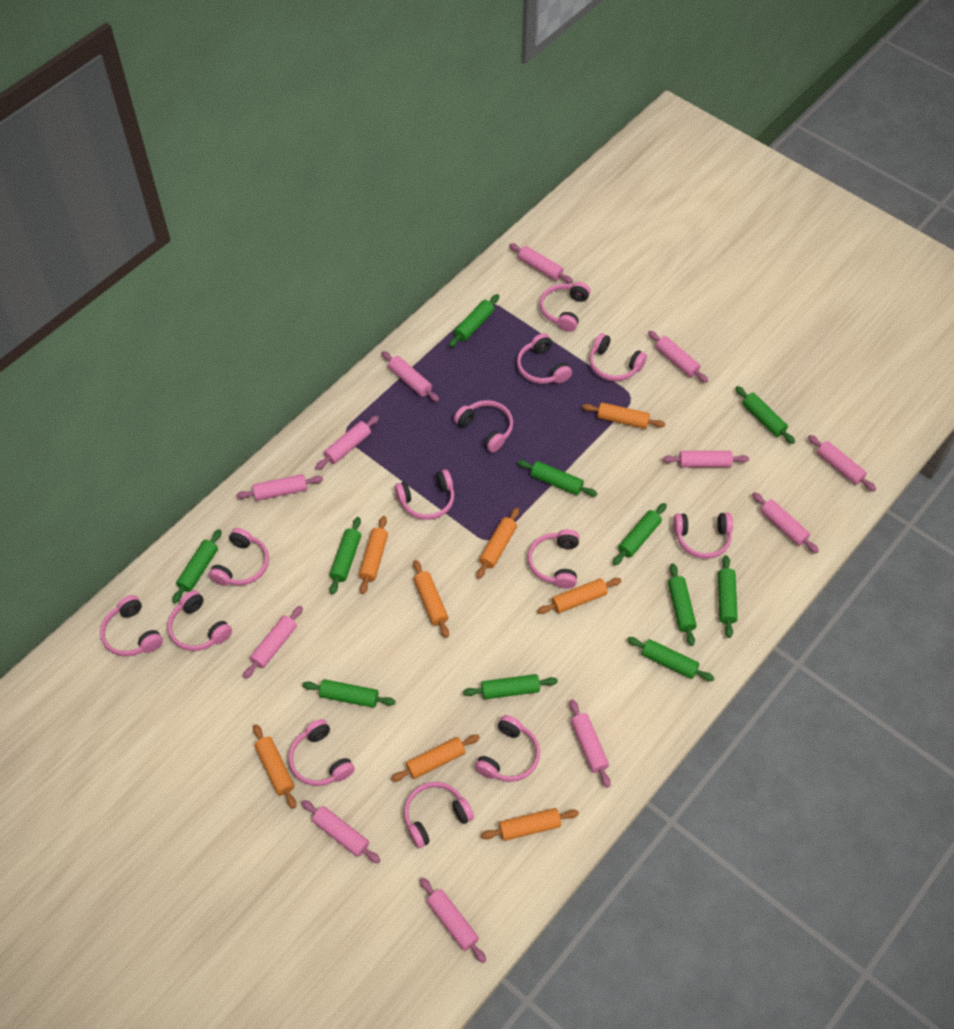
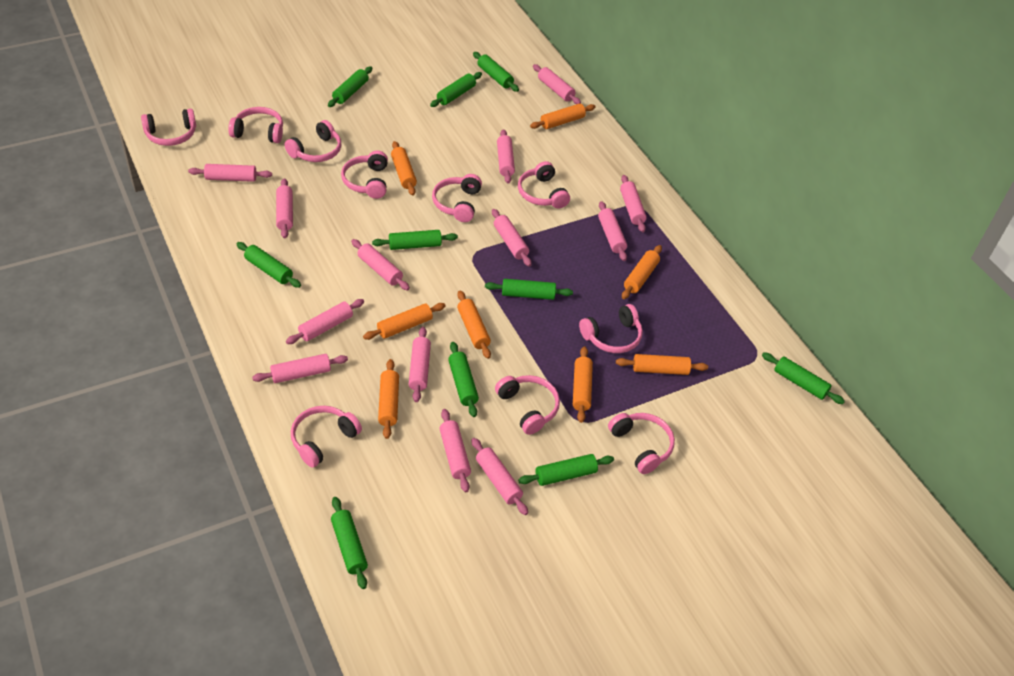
green rolling pin: [172,529,222,603] [302,679,396,708] [329,517,361,595] [449,294,499,347] [463,674,558,699] [517,460,598,497] [613,503,667,565] [627,637,714,681] [668,563,697,646] [718,555,738,638] [735,386,795,444] = 11 -> [236,242,301,288] [328,66,373,107] [331,497,368,589] [372,230,458,250] [430,72,482,107] [448,342,479,417] [473,52,519,92] [485,279,573,300] [518,454,614,486] [762,352,845,404] = 10
pink headphones: [100,595,163,656] [167,590,232,651] [209,528,269,586] [288,719,355,786] [395,469,454,520] [404,782,474,848] [454,400,513,453] [475,715,540,782] [517,333,572,384] [528,529,579,589] [540,282,590,332] [589,333,647,381] [673,513,733,559] = 13 -> [141,109,196,146] [228,107,283,143] [285,120,342,162] [291,406,362,468] [341,150,388,199] [432,174,482,222] [495,375,560,435] [518,161,570,209] [579,304,643,353] [608,413,675,474] = 10
pink rolling pin: [236,474,323,501] [243,606,303,679] [301,800,381,863] [315,416,379,470] [381,351,439,402] [420,878,486,963] [509,243,573,284] [569,699,611,788] [648,331,708,383] [663,451,749,467] [752,492,819,553] [808,435,876,491] = 12 -> [188,164,272,182] [252,354,348,383] [276,178,293,238] [286,299,364,344] [351,239,410,290] [409,327,431,402] [439,409,471,492] [471,438,528,515] [492,209,532,267] [497,129,515,183] [533,64,581,104] [598,201,627,261] [620,175,647,232] = 13

